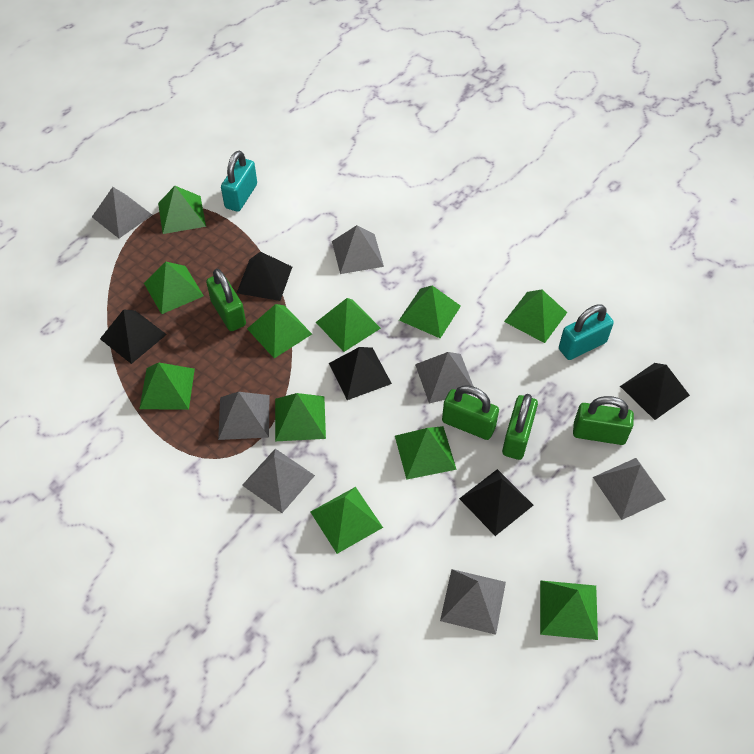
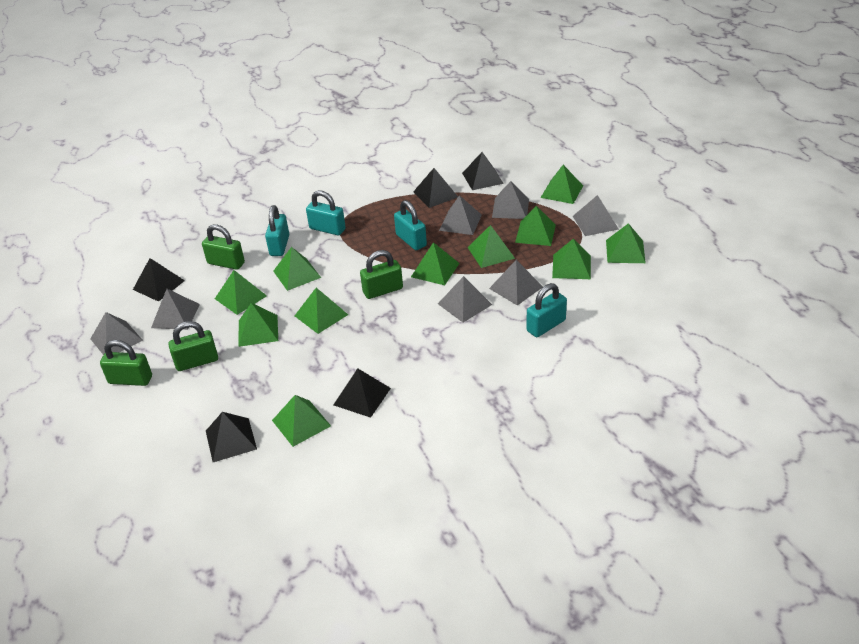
turquoise padlock: [221,151,257,212] [559,304,614,360] = 2 -> [265,205,289,256] [306,190,346,235] [394,200,427,250] [526,283,567,337] = 4

